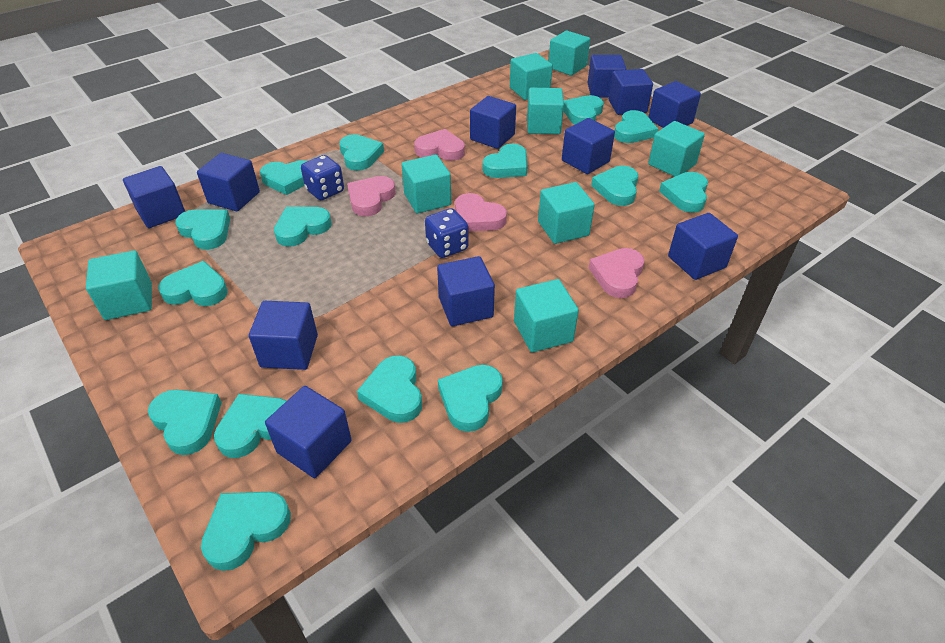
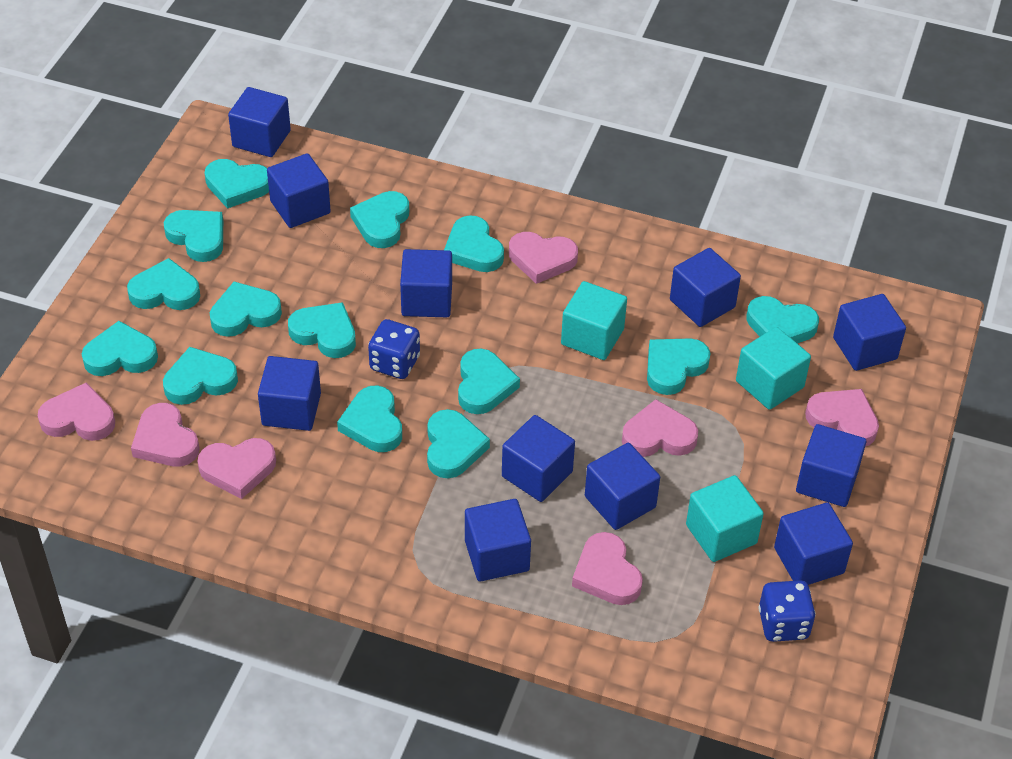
pink heart: [347,176,396,216] [414,129,465,161] [455,193,507,231] [589,248,644,298] = 4 -> [38,382,115,441] [131,403,200,467] [197,438,276,499] [509,232,578,284] [572,532,643,605] [622,399,698,457] [805,389,879,447] = 7
turquoise cube: [86,250,152,320] [402,154,451,213] [510,53,553,100] [514,279,579,352] [527,88,564,134] [538,182,595,244] [549,31,590,76] [648,121,705,177] = 8 -> [561,281,627,360] [686,475,764,562] [736,327,811,410] = 3
turquoise heart: [148,390,222,455] [158,261,228,306] [175,210,230,250] [201,492,291,571] [214,394,287,458] [260,160,307,195] [274,207,331,247] [339,134,384,171] [357,356,422,423] [438,365,503,432] [483,144,527,178] [563,95,604,125] [591,166,639,206] [614,110,658,143] [659,172,708,213] = 15 -> [82,321,158,376] [127,258,200,310] [163,347,238,405] [164,210,223,262] [205,159,269,209] [210,282,282,337] [288,302,356,358] [337,386,402,452] [350,191,409,248] [427,409,490,478] [444,215,504,272] [458,349,520,414] [647,338,711,395] [746,296,819,343] = 14

